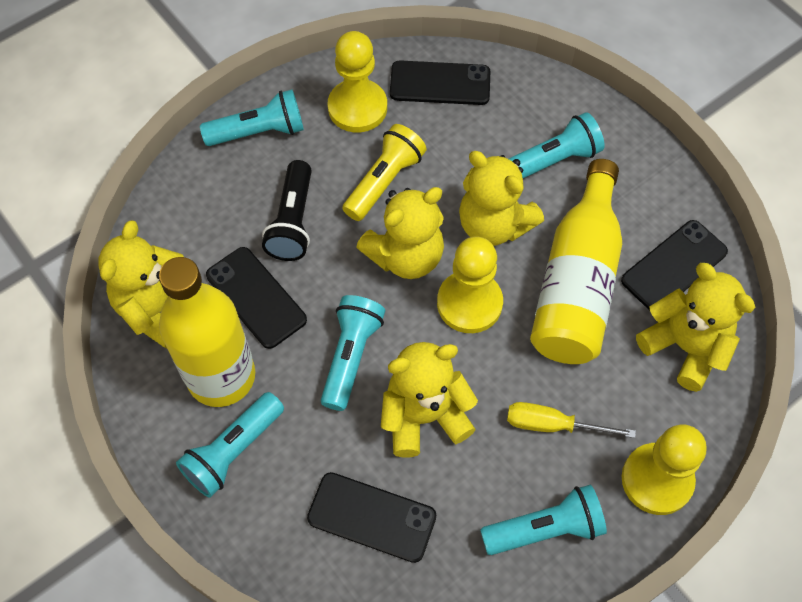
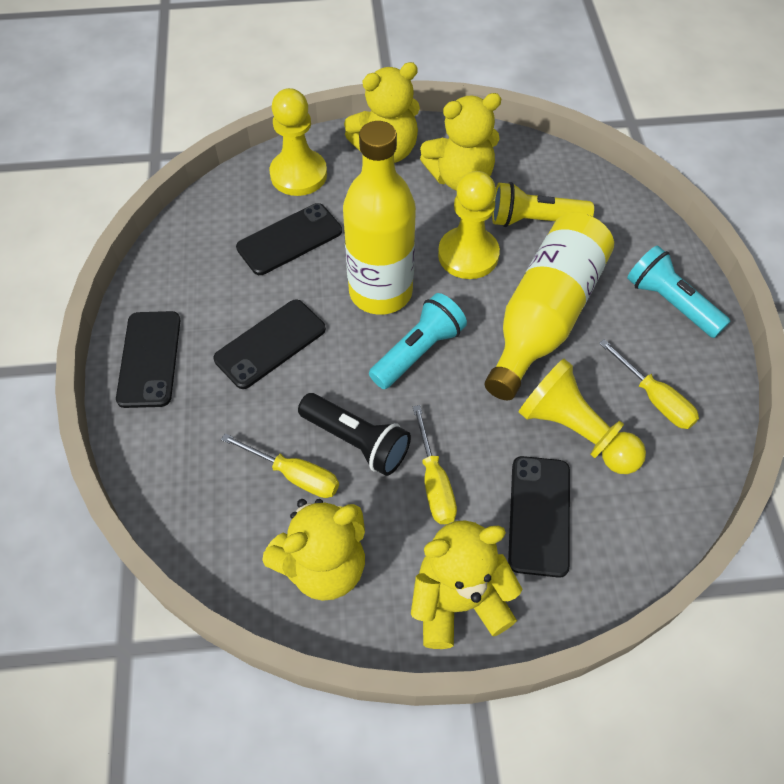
turquoise flashlight: [176,392,284,498] [200,90,304,146] [321,295,385,411] [480,485,607,555] [509,112,605,178] = 5 -> [369,293,467,389] [627,245,731,338] = 2
yellow screwdriver: [507,402,636,438] = 1 -> [221,433,339,498] [413,405,457,524] [599,339,699,429] = 3
yellow teddy bear: [98,220,184,348] [356,187,444,279] [381,342,478,457] [459,151,544,246] [636,263,755,392] = 5 -> [262,499,365,601] [344,62,420,163] [411,520,522,649] [420,93,501,191] = 4

